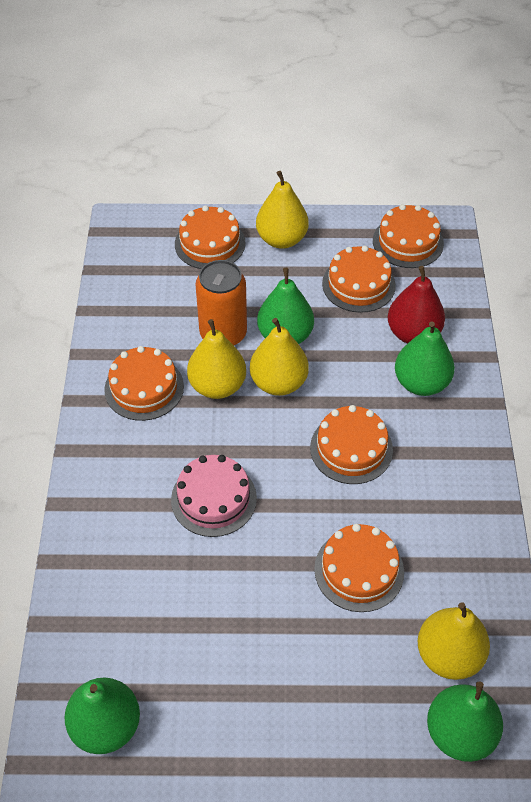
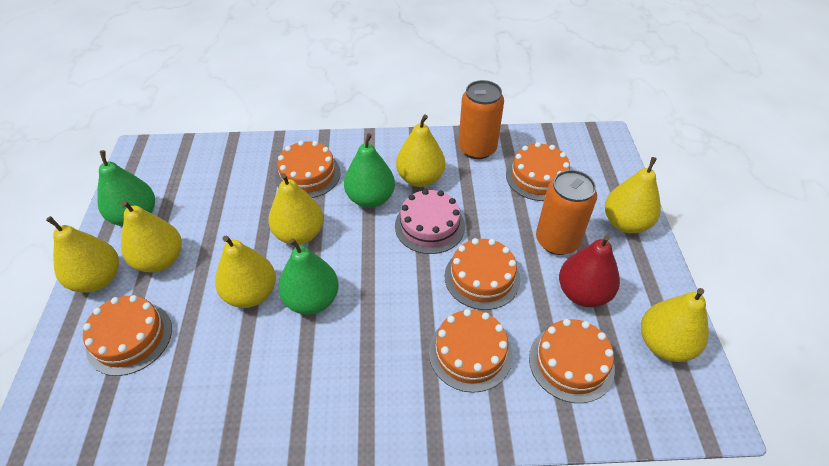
green pear: [64,678,140,754] [257,268,314,344] [395,321,455,396] [427,681,503,762] = 4 -> [97,150,155,226] [278,238,339,315] [344,133,395,208] = 3
orange can: [196,260,247,345] = 1 -> [458,80,504,159] [536,170,597,255] = 2
yellow pear: [187,319,246,399] [250,318,309,396] [256,171,309,249] [418,602,490,680] = 4 -> [46,216,119,293] [121,200,182,273] [215,236,276,308] [268,173,323,245] [396,114,445,187] [605,157,661,233] [641,288,709,362] = 7

